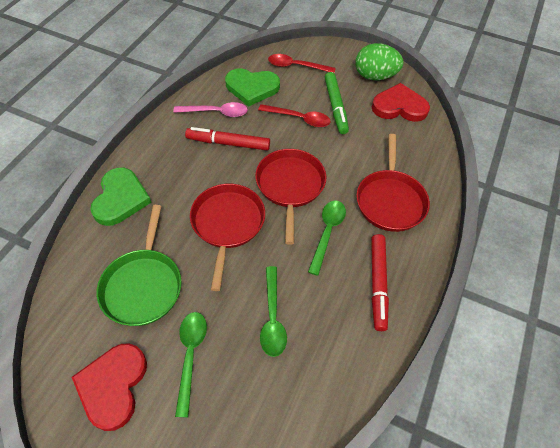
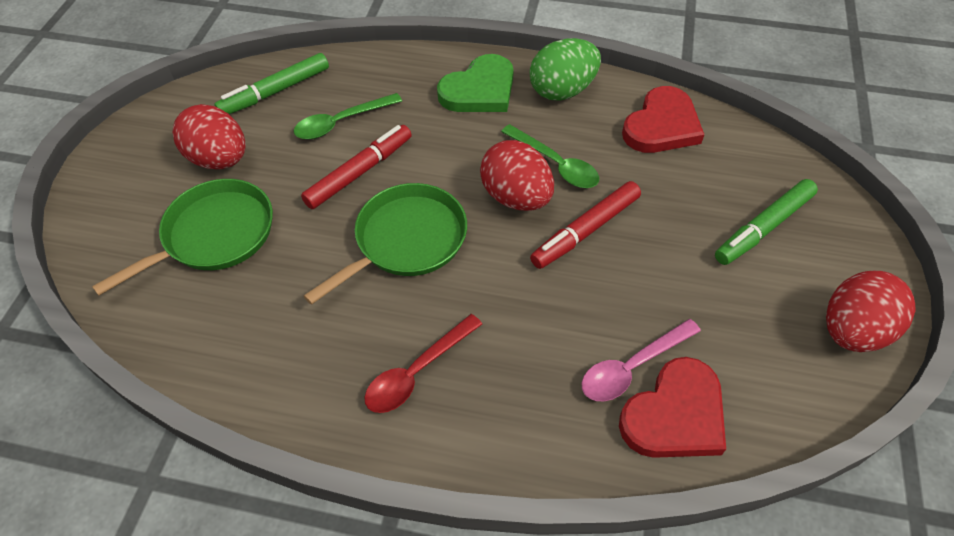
green heart: [90,168,152,226] [225,68,280,107] = 2 -> [437,54,514,112] = 1
green marker: [325,72,349,134] = 1 -> [214,53,329,114] [715,179,818,265] = 2
green pan: [97,205,182,326] = 1 -> [92,179,273,296] [304,183,467,305] = 2
green spoon: [175,312,207,417] [260,266,287,357] [308,201,346,276] = 3 -> [294,93,402,139] [501,124,599,188] = 2
red egg: none = 0 -> [173,104,246,169] [480,140,554,211] [826,271,916,352] = 3
red pan: [190,184,265,291] [255,149,327,245] [356,134,430,232] = 3 -> none = 0
red spoon: [258,104,331,127] [268,54,336,73] = 2 -> [365,314,482,413] = 1

